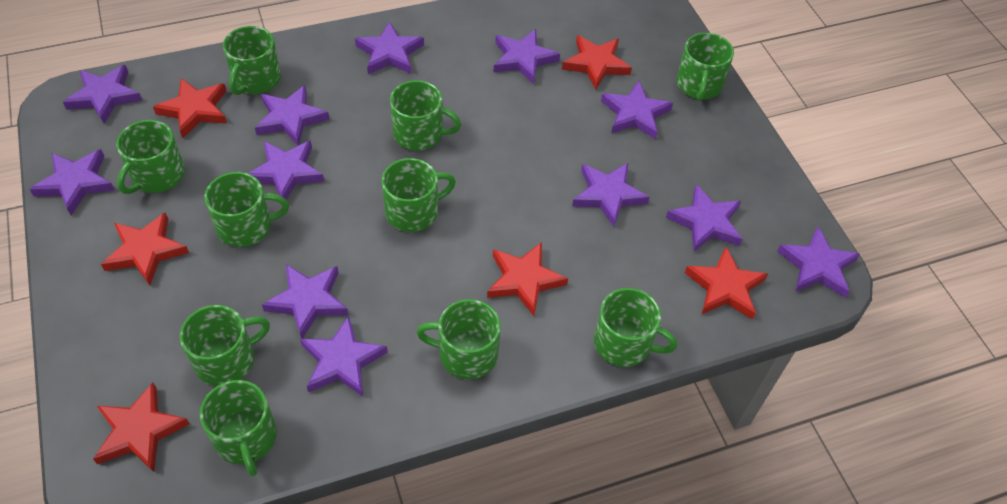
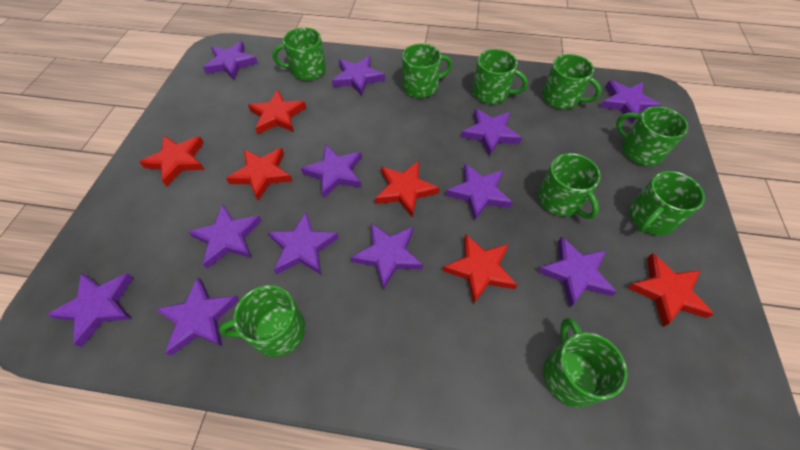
green mug: [116,120,185,194] [180,305,270,386] [200,380,277,476] [204,172,289,247] [223,26,281,95] [382,158,456,232] [390,80,461,151] [416,299,501,379] [594,288,677,367] [677,33,734,102] = 10 -> [219,285,306,357] [272,28,326,80] [402,44,452,98] [472,49,528,104] [538,153,601,219] [542,54,602,109] [543,318,628,407] [616,106,688,166] [629,171,705,235] = 9

